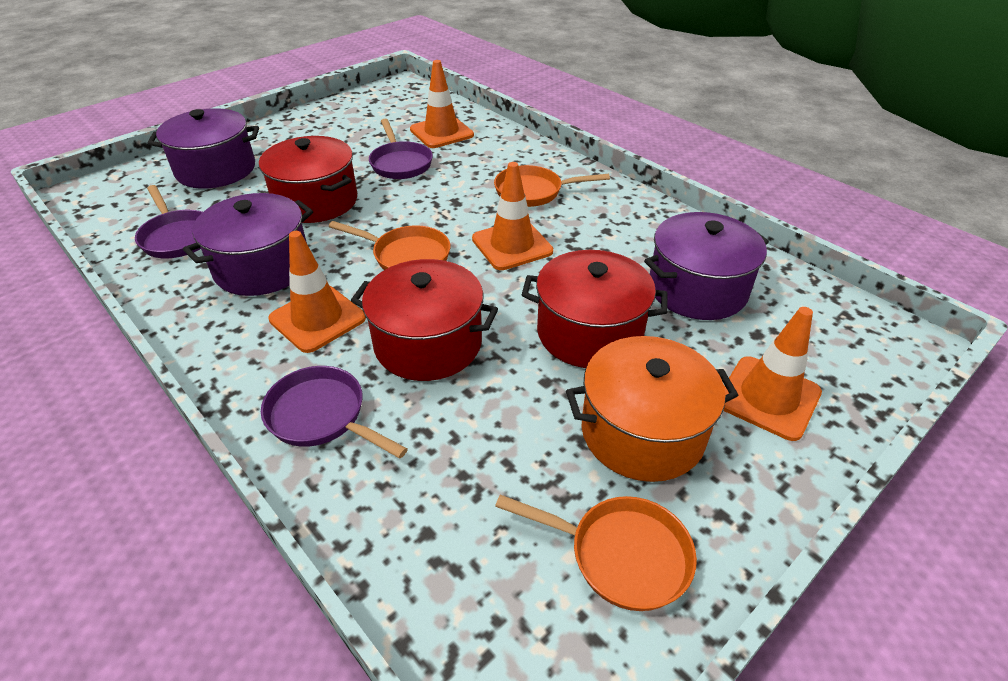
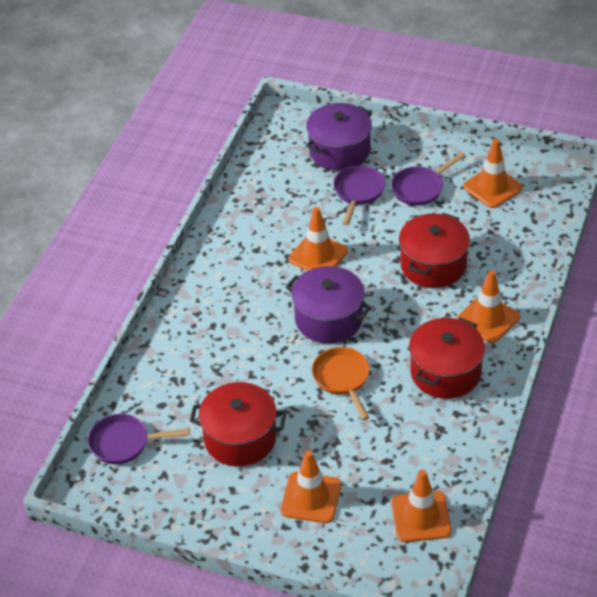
orange pan: [329,221,450,270] [494,165,610,207] [495,495,697,611] = 3 -> [312,347,370,420] = 1
orange pot: [566,336,738,482] = 1 -> none = 0
orange traffic cone: [268,231,366,353] [410,60,474,148] [472,162,553,270] [723,307,822,441] = 4 -> [280,450,341,523] [288,207,348,271] [391,470,452,542] [456,270,520,343] [463,139,522,208] = 5
purple pot: [148,108,259,189] [183,193,313,296] [644,212,769,320] = 3 -> [286,266,371,344] [306,103,372,171] = 2

